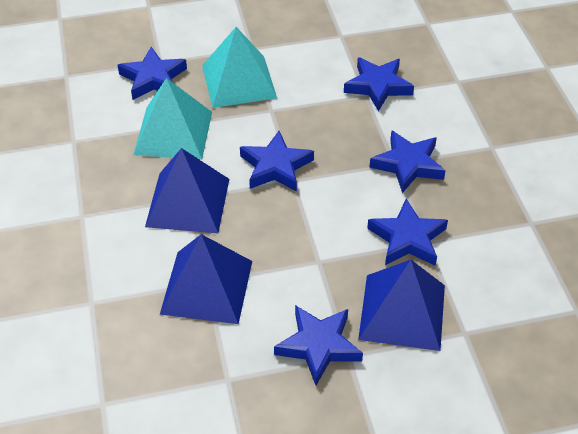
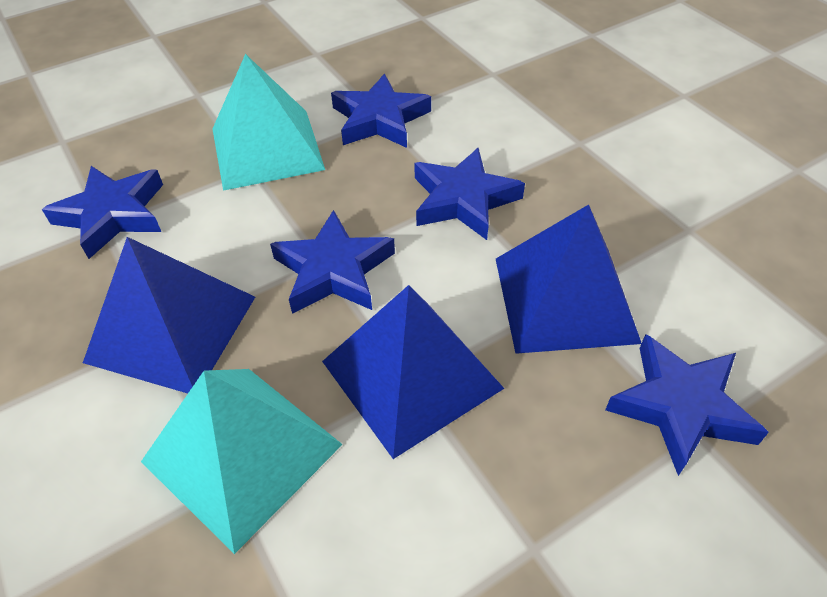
blue star: [117,47,187,100] [240,131,314,192] [274,305,363,385] [344,57,414,111] [367,199,448,266] [369,130,446,193] = 6 -> [42,166,163,259] [270,210,395,314] [331,74,431,148] [414,148,525,240] [605,334,769,476] = 5

